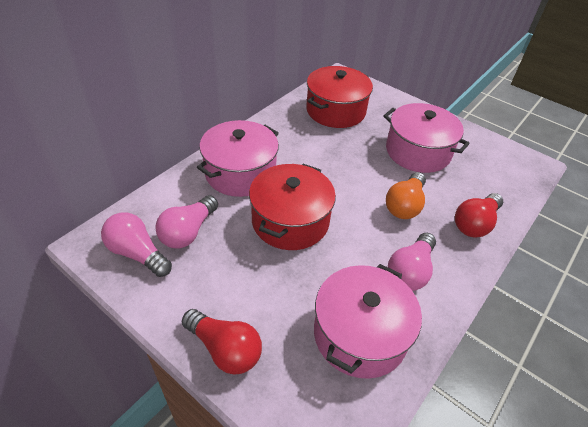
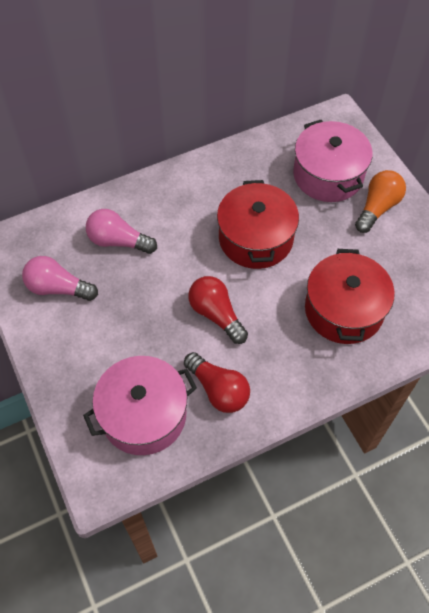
pink light bulb: [101,212,172,277] [155,195,218,249] [388,233,436,291] = 3 -> [22,256,98,301] [86,209,157,254] = 2
pink pot: [197,120,279,197] [314,264,422,379] [383,103,470,173] = 3 -> [83,356,197,455] [293,120,373,202] = 2

